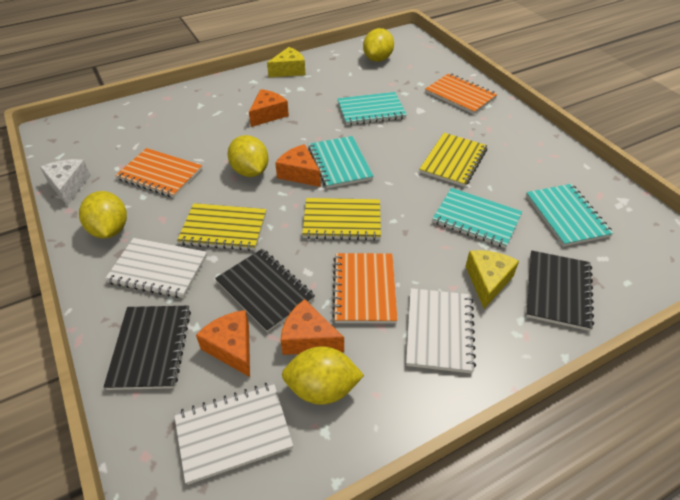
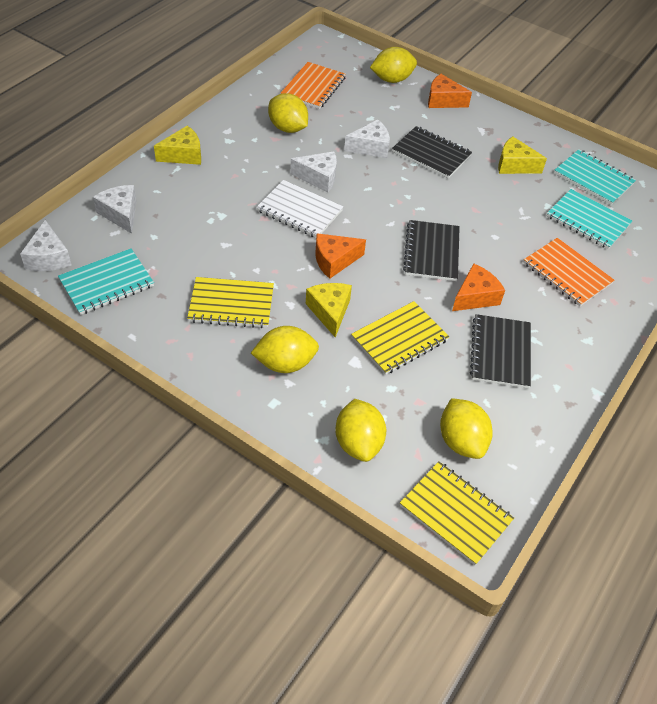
orange cheese: [196,310,250,377] [249,89,289,127] [275,144,321,187] [281,299,344,355] = 4 -> [315,233,366,279] [428,74,472,108] [452,263,505,311] = 3
orange notebook: [115,148,202,198] [332,253,398,324] [425,73,497,114] = 3 -> [281,62,346,109] [523,238,615,306] = 2
turquoise notebook: [308,136,374,189] [337,92,407,125] [432,188,522,248] [526,184,613,247] = 4 -> [58,248,154,315] [547,189,632,249] [554,149,636,205] = 3
white cheese: [40,159,91,206] = 1 -> [20,220,71,271] [93,185,137,234] [290,151,337,192] [344,119,390,158] = 4
white notebook: [105,238,207,298] [174,382,293,485] [406,288,476,374] = 3 -> [256,180,343,238] = 1
yellow cheese: [267,47,305,77] [465,250,519,309] = 2 -> [154,126,201,165] [306,283,352,337] [498,136,547,174] = 3
yellow lemon: [79,191,127,238] [228,135,268,177] [282,346,364,405] [363,28,394,62] = 4 -> [251,326,319,373] [268,93,308,133] [335,399,386,462] [370,47,417,83] [440,398,493,459] = 5

